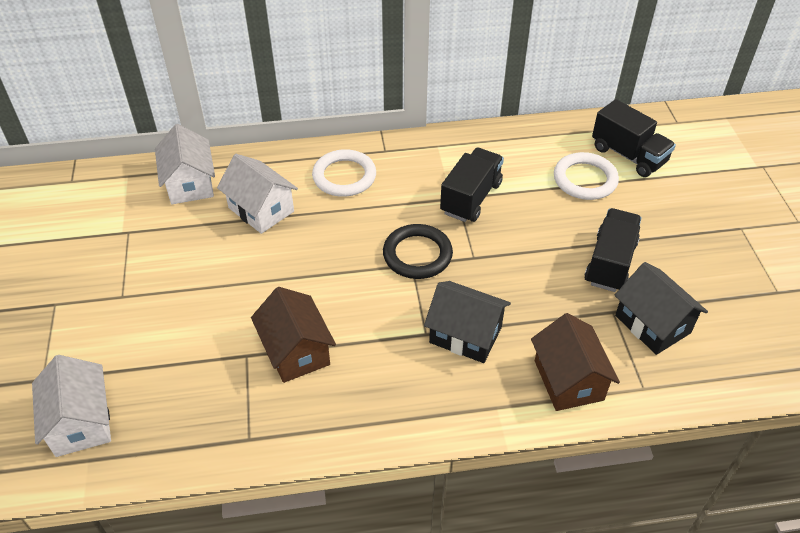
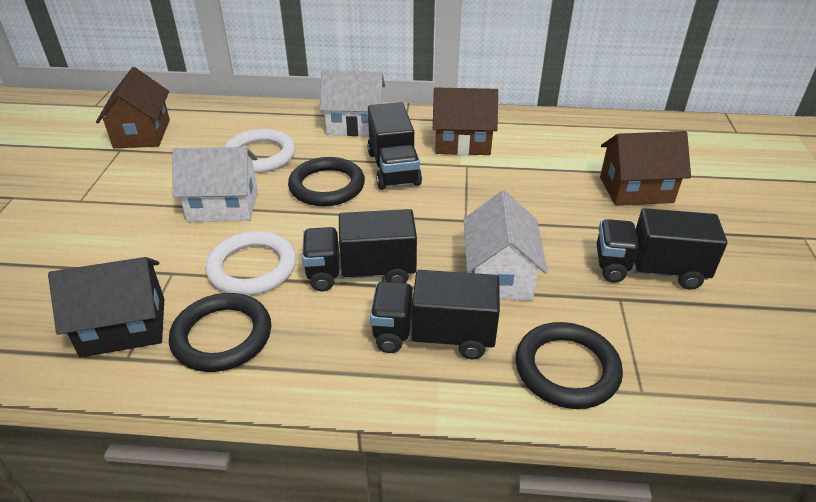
black house: [424,281,511,363] [614,262,708,355] = 2 -> [48,257,164,358] = 1
black ring: [383,224,453,279] = 1 -> [169,293,271,372] [288,157,365,206] [516,322,623,409] = 3
black truck: [440,148,504,222] [585,208,642,292] [592,99,676,177] = 3 -> [302,209,417,292] [367,102,422,190] [370,270,500,359] [596,208,727,290] = 4
brown house: [251,287,336,383] [531,313,620,411] = 2 -> [96,67,170,148] [433,87,498,155] [600,131,691,206] = 3

